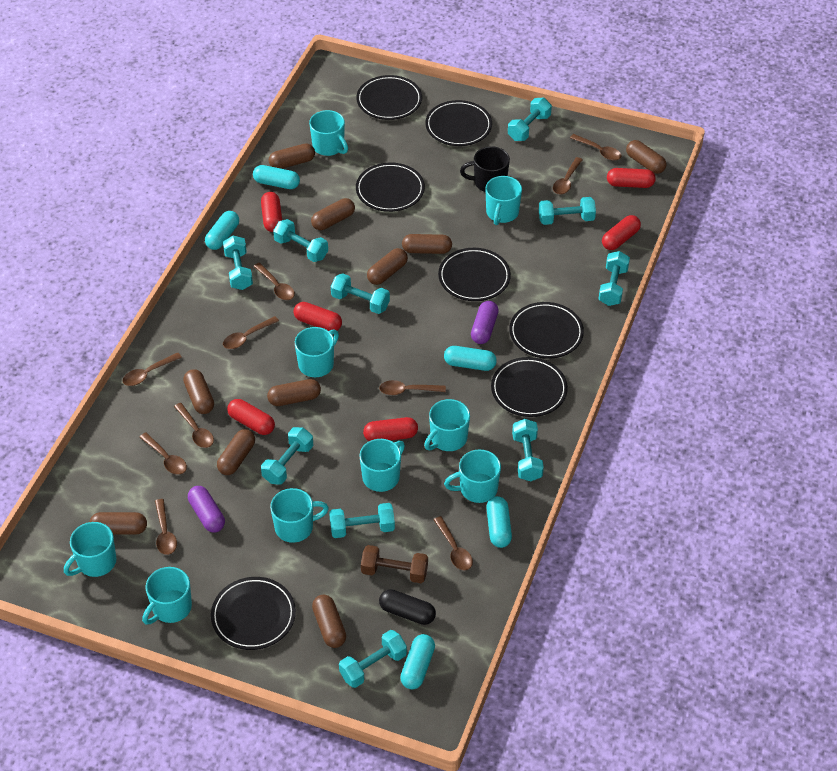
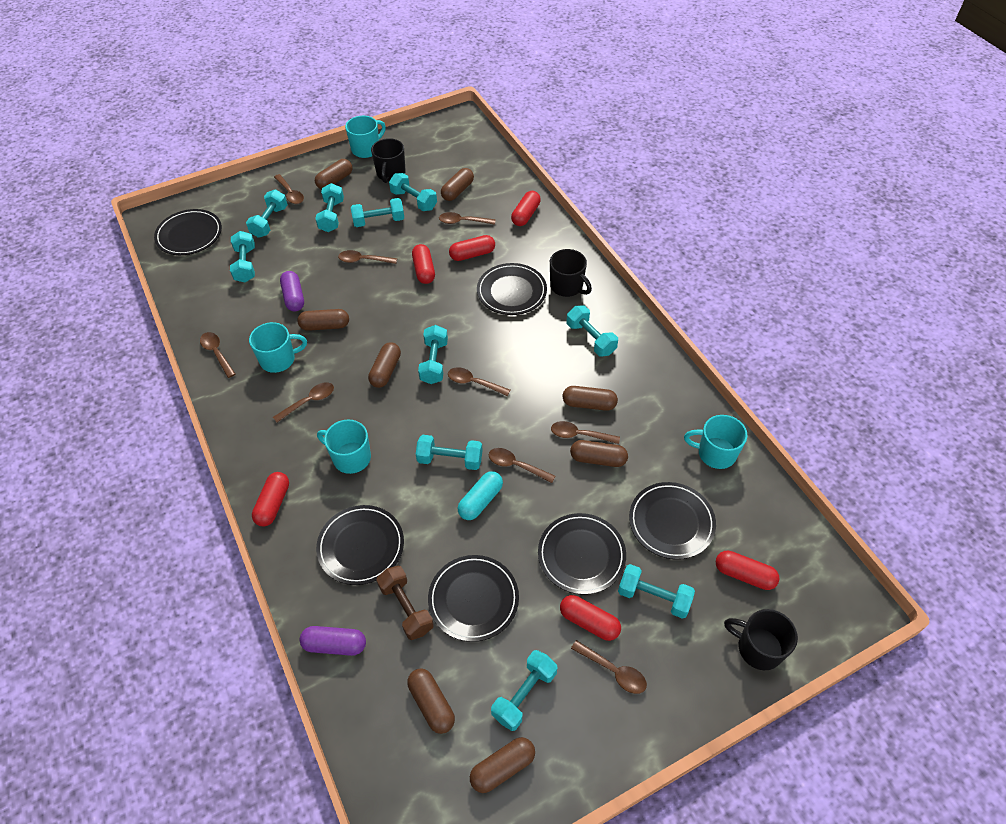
black capsule: [379,589,436,625] = 1 -> none = 0
black mug: [460,146,510,192] = 1 -> [371,138,406,183] [550,249,592,297] [724,609,798,670] = 3
black plate: [211,577,296,650] [356,75,422,120] [356,163,425,212] [425,100,492,146] [438,248,511,301] [491,357,568,417] [509,302,584,359] = 7 -> [154,209,222,255] [316,505,404,585] [428,555,519,642] [477,263,547,315] [538,513,626,595] [629,482,716,560] = 6
brown capsule: [89,512,147,535] [183,369,214,414] [217,429,255,475] [267,379,321,406] [269,143,315,169] [311,198,355,230] [312,595,346,648] [367,248,408,285] [402,234,452,254] [626,140,666,174] = 10 -> [297,309,349,331] [315,159,352,189] [368,342,401,388] [407,668,455,734] [441,168,474,201] [470,737,535,793] [563,386,618,411] [570,440,628,467] = 8
brown spoon: [123,352,182,386] [140,432,187,475] [155,499,177,555] [174,403,214,448] [223,316,279,349] [253,263,295,300] [379,380,446,395] [434,516,473,571] [553,157,582,195] [570,134,622,161] = 10 -> [200,332,235,378] [273,382,334,422] [274,174,304,204] [338,250,397,264] [439,212,496,225] [448,367,511,396] [489,448,555,483] [551,421,620,444] [571,640,647,694] = 9
turquoise capsule: [205,211,239,250] [253,165,300,189] [400,634,435,689] [444,346,497,371] [486,496,512,548] = 5 -> [457,471,503,520] = 1
turquoise mug: [64,522,117,577] [142,567,192,625] [270,488,329,543] [295,327,339,377] [309,110,348,156] [359,439,405,492] [424,399,470,451] [444,450,501,503] [485,176,522,225] = 9 -> [249,322,307,373] [317,420,371,474] [345,116,386,158] [684,415,748,469] = 4

